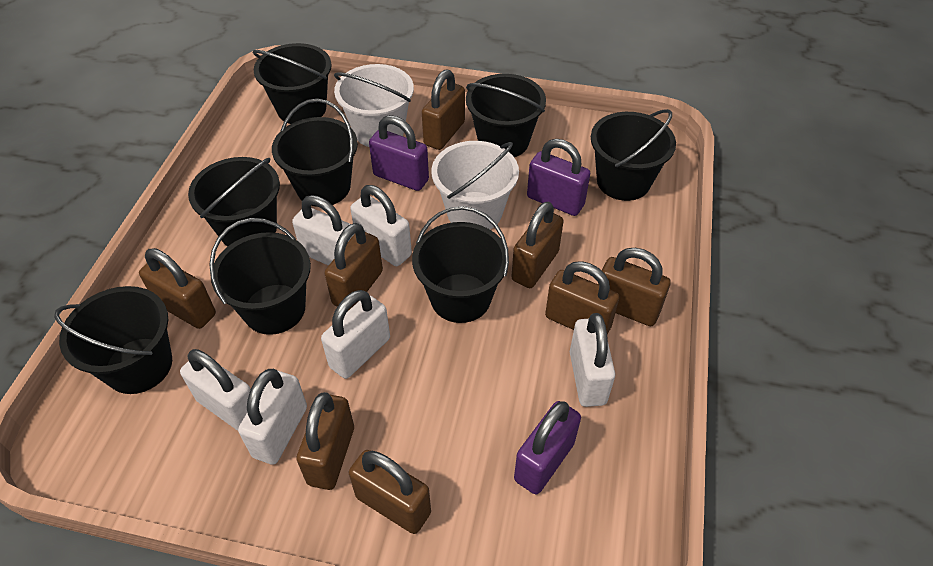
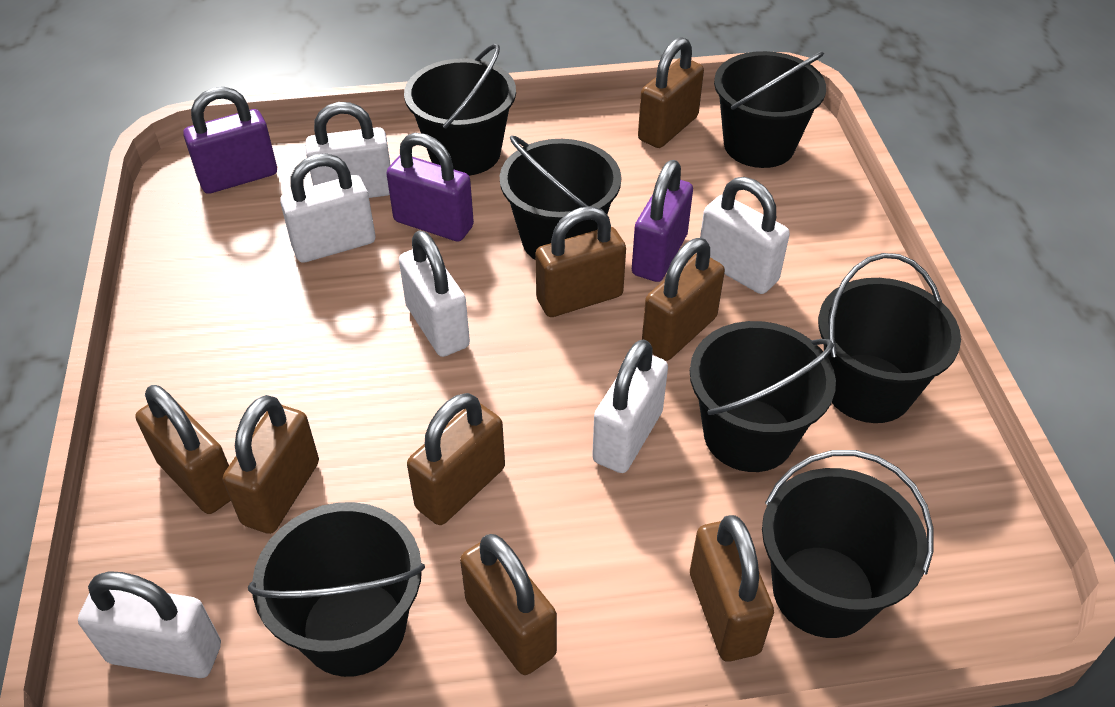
black bucket: [54,286,172,394] [188,157,280,247] [209,218,311,335] [253,43,332,124] [272,99,358,207] [412,206,509,323] [466,74,546,157] [591,109,676,201] = 8 -> [248,502,425,677] [404,44,516,176] [500,135,621,260] [690,321,836,472] [714,51,826,168] [762,450,934,638] [818,253,961,423] = 7
white bucket: [334,64,414,147] [431,141,519,229] = 2 -> none = 0

